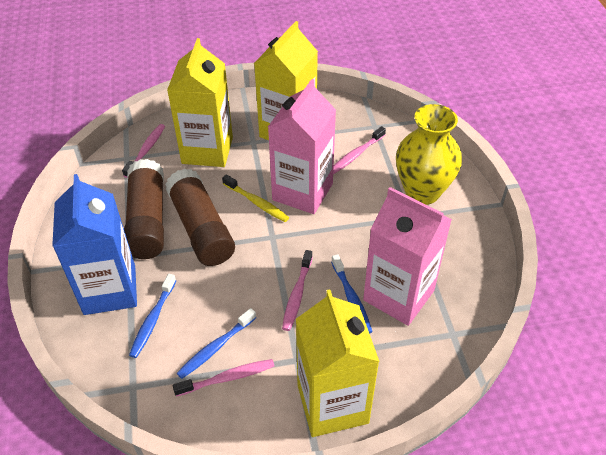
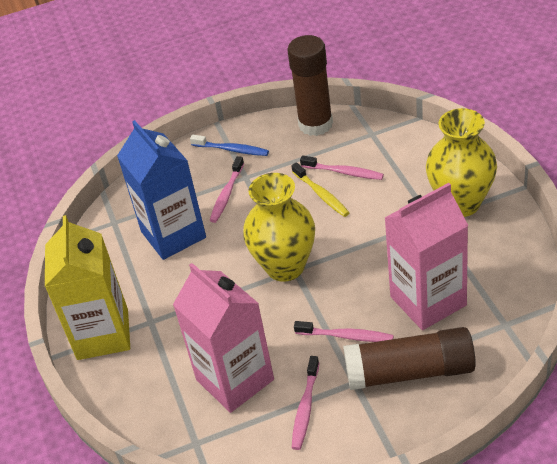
blue toothbrush: [129,274,176,358] [177,308,256,379] [331,254,372,334] = 3 -> [190,135,269,156] = 1
yellow carton: [167,38,233,167] [254,21,318,140] [296,289,380,437] = 3 -> [45,215,130,360] = 1
yellow vase: [396,104,462,205] = 1 -> [243,173,315,282] [426,108,497,217] = 2

